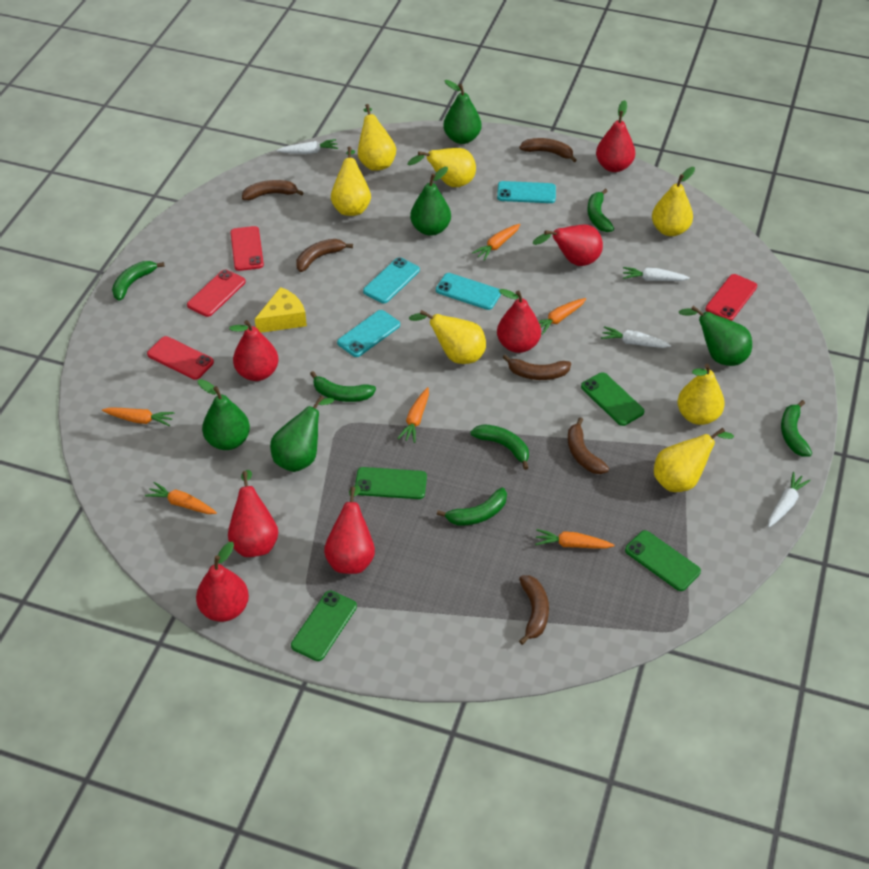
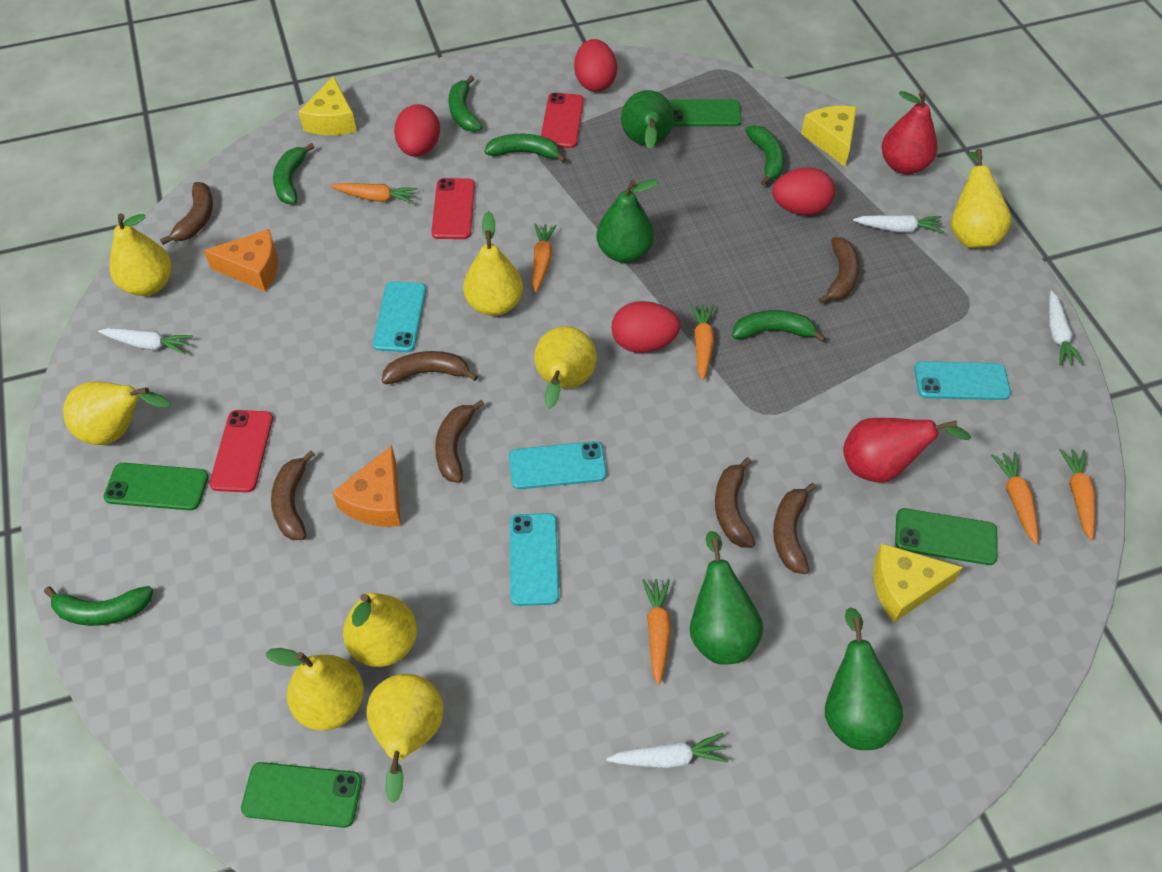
brown banana: [242,180,304,200] [296,239,353,272] [502,355,571,380] [519,138,577,162] [519,575,549,645] [568,417,609,474] = 6 -> [160,182,213,245] [271,450,315,540] [382,351,478,384] [435,400,484,483] [715,457,755,548] [773,483,817,574] [818,237,860,304] = 7
green pear: [198,379,250,450] [270,395,334,472] [410,167,451,236] [443,80,481,144] [679,306,752,366] = 5 -> [596,179,659,263] [621,90,674,149] [690,531,763,665] [825,607,903,750] = 4
orange cheese: none = 0 -> [204,229,278,292] [332,445,401,527] = 2
red egg: none = 0 -> [394,104,440,157] [574,39,617,92] [611,301,681,353] [772,167,835,215] = 4
red pear: [196,542,249,622] [228,470,278,557] [229,320,278,381] [324,485,375,574] [497,289,541,353] [532,225,603,266] [596,100,635,172] = 7 -> [843,418,971,482] [882,91,938,174] = 2
red phone: [147,336,214,380] [187,270,246,317] [230,226,264,271] [705,274,757,321] = 4 -> [209,410,273,493] [431,178,475,239] [541,93,584,148] = 3
yellow cheese: [255,287,307,333] = 1 -> [298,76,357,135] [801,106,857,166] [873,543,963,622] = 3
yellow pear: [331,147,371,216] [358,104,396,171] [407,148,476,187] [409,310,486,364] [652,167,695,236] [654,428,734,492] [677,364,725,425] = 7 -> [63,381,171,445] [110,213,172,296] [266,648,364,731] [343,593,417,667] [367,674,444,803] [463,211,523,316] [534,326,597,409] [951,149,1012,248] = 8

